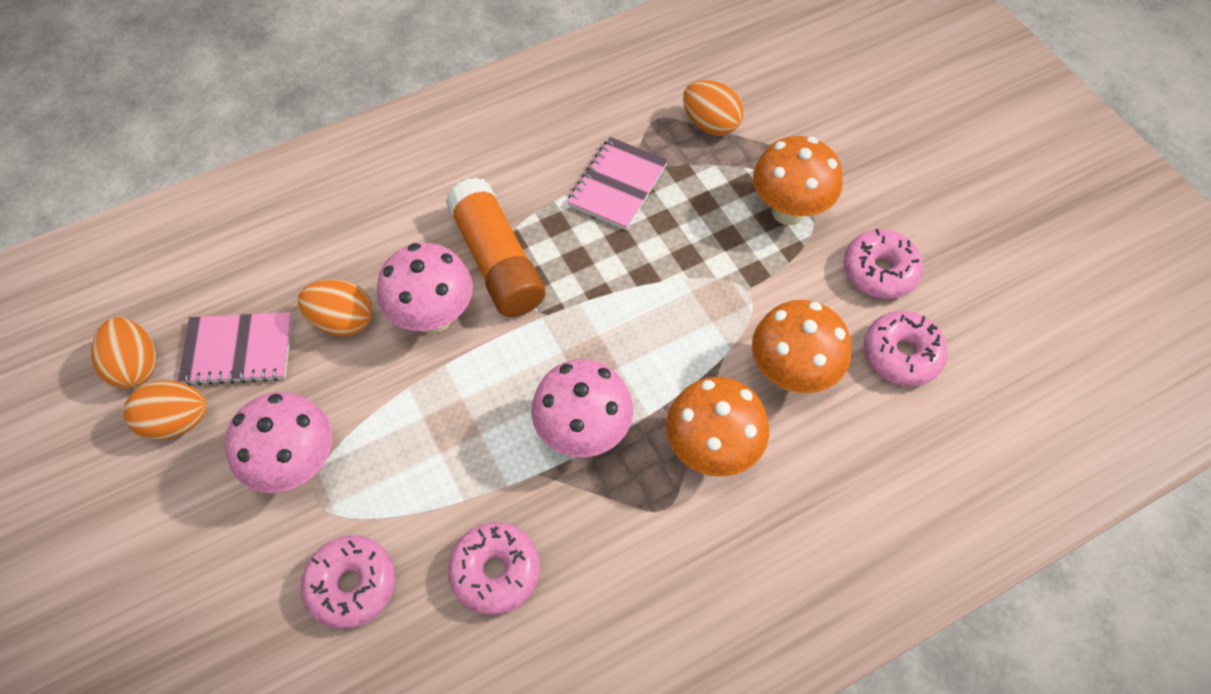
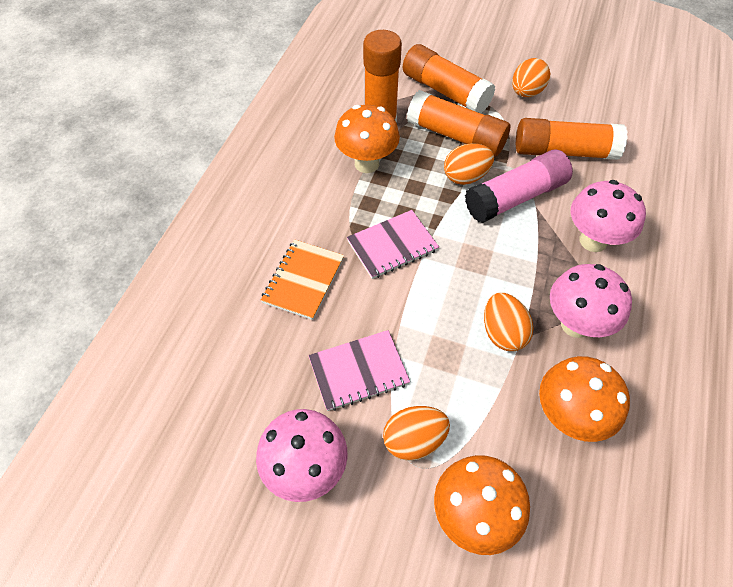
orange glue stick: [446,177,545,317] = 1 -> [363,30,402,123] [403,44,495,113] [407,90,510,156] [516,118,628,160] = 4
orange notebook: none = 0 -> [261,240,344,320] = 1
pink donut: [301,535,395,629] [448,522,540,615] [843,229,923,299] [864,311,948,386] = 4 -> none = 0
pink glue stick: none = 0 -> [465,150,573,223] = 1

